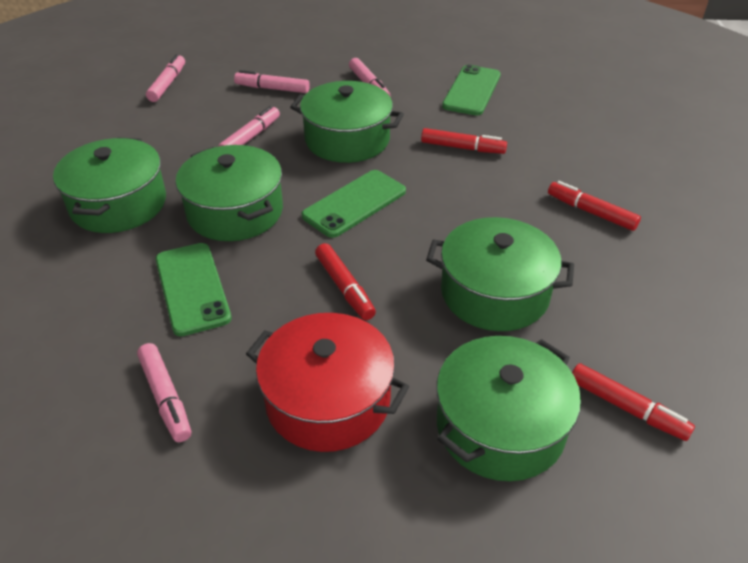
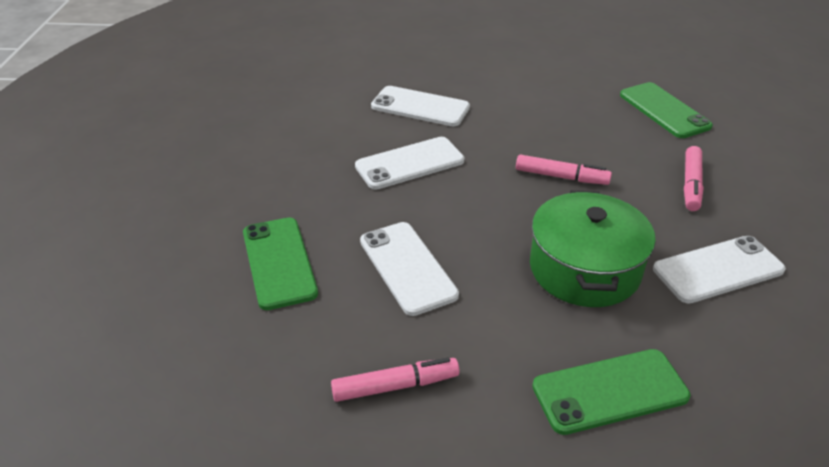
green pot: [53,138,166,233] [176,145,283,241] [290,81,404,163] [426,217,574,331] [436,336,581,481] = 5 -> [530,190,656,307] = 1
pink marker: [137,343,191,442] [146,54,185,102] [218,106,280,147] [234,70,310,93] [349,58,391,97] = 5 -> [331,357,460,402] [516,154,612,185] [684,146,704,211] = 3
red marker: [315,243,376,320] [421,128,507,154] [548,181,641,231] [572,363,695,441] = 4 -> none = 0
red pot: [246,313,409,452] = 1 -> none = 0
white phone: none = 0 -> [355,137,464,190] [360,222,459,316] [371,86,470,126] [653,236,786,303] = 4

